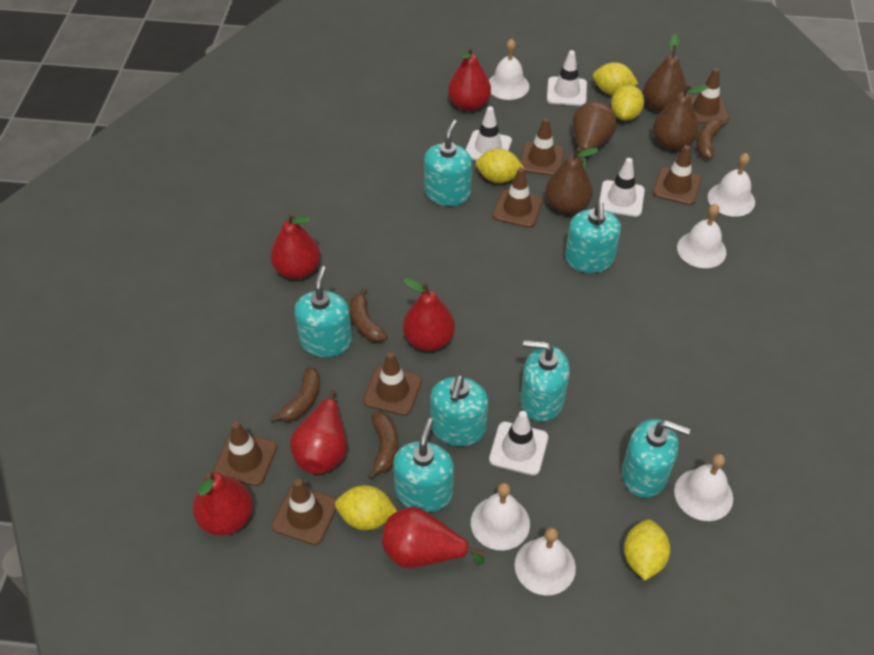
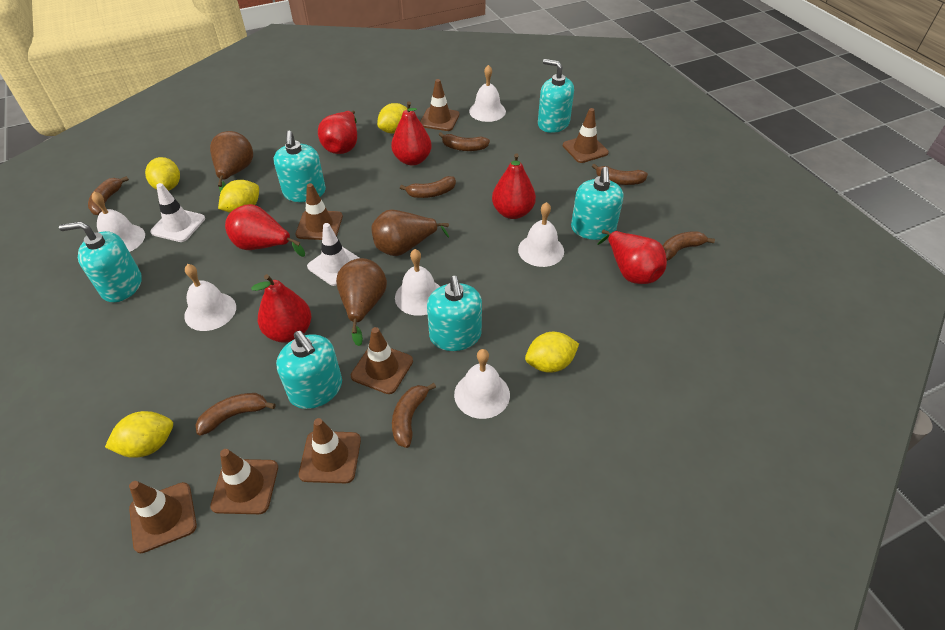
brown banana: [270,367,320,422] [350,287,387,342] [368,412,398,479] [696,120,728,159] = 4 -> [88,176,129,215] [195,393,276,436] [392,383,436,448] [400,176,456,198] [439,132,490,151] [592,164,648,185] [663,231,715,261] = 7
brown pear: [545,147,598,214] [572,101,617,171] [643,34,687,112] [653,84,709,150] = 4 -> [210,131,253,193] [336,258,387,346] [371,210,449,256] = 3
turquoise soap dispenser: [295,266,352,357] [393,418,454,512] [424,120,472,206] [430,374,488,446] [520,340,570,422] [565,201,621,273] [622,419,690,498] = 7 -> [59,221,142,302] [274,131,326,202] [276,331,342,409] [427,276,482,351] [538,59,574,133] [571,167,623,240] = 6
white traffic cone: [465,106,512,160] [489,411,548,475] [547,50,587,106] [599,158,645,217] = 4 -> [150,183,205,242] [307,223,359,286] = 2

